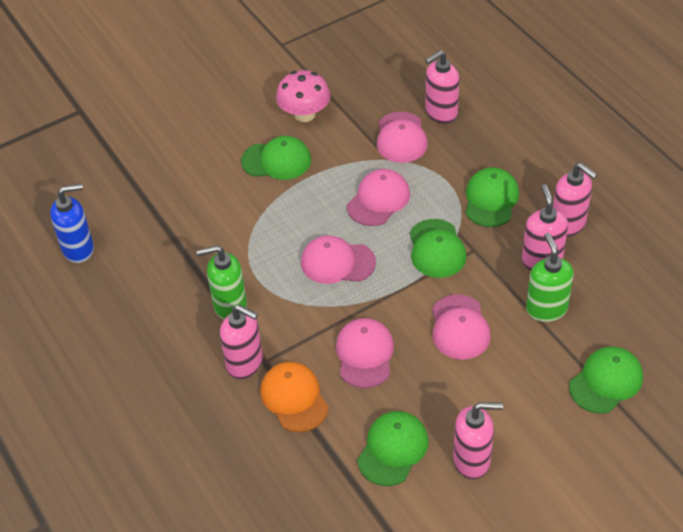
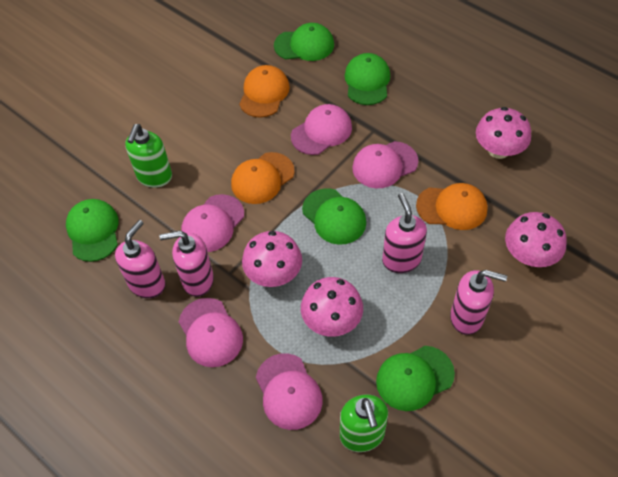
blue soap dispenser: [50,183,94,263] = 1 -> none = 0
orange cap: [260,362,329,432] = 1 -> [231,152,295,204] [239,65,290,118] [416,183,488,230] = 3
pink mushroom: [276,70,330,122] = 1 -> [242,231,302,287] [301,277,363,337] [476,107,531,159] [505,212,567,267] = 4
pink soap dispenser: [220,304,263,379] [425,50,459,124] [453,402,503,479] [522,184,568,270] [553,163,598,237] = 5 -> [115,220,166,298] [160,231,214,297] [382,193,427,273] [450,270,507,335] = 4

